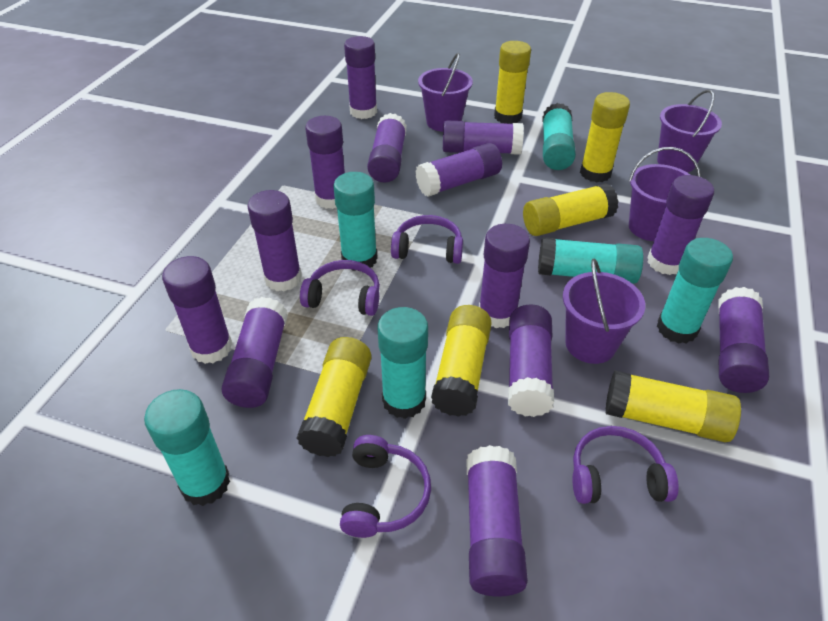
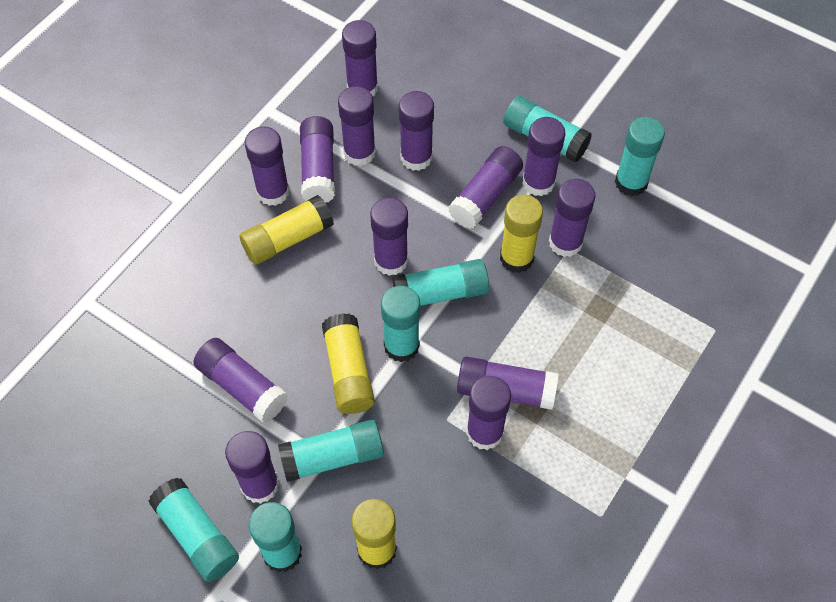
purple bucket: [418,53,473,132] [563,258,645,364] [629,147,701,241] [657,90,722,172] = 4 -> none = 0
purple headphones: [300,260,380,316] [340,435,431,538] [391,215,463,264] [572,426,679,504] = 4 -> none = 0
turquoise glue stick: [144,389,230,506] [333,172,378,271] [378,307,428,419] [538,237,643,284] [542,103,576,170] [657,238,733,344] = 6 -> [148,477,239,582] [248,502,302,573] [278,420,384,482] [381,286,420,362] [392,259,489,306] [503,96,592,163] [615,117,665,196] = 7
yellow glue stick: [296,337,371,457] [431,305,492,417] [494,41,531,124] [523,183,619,236] [580,92,630,183] [605,370,741,442] = 6 -> [240,195,334,265] [322,313,375,414] [351,499,397,570] [500,195,543,273] = 4

